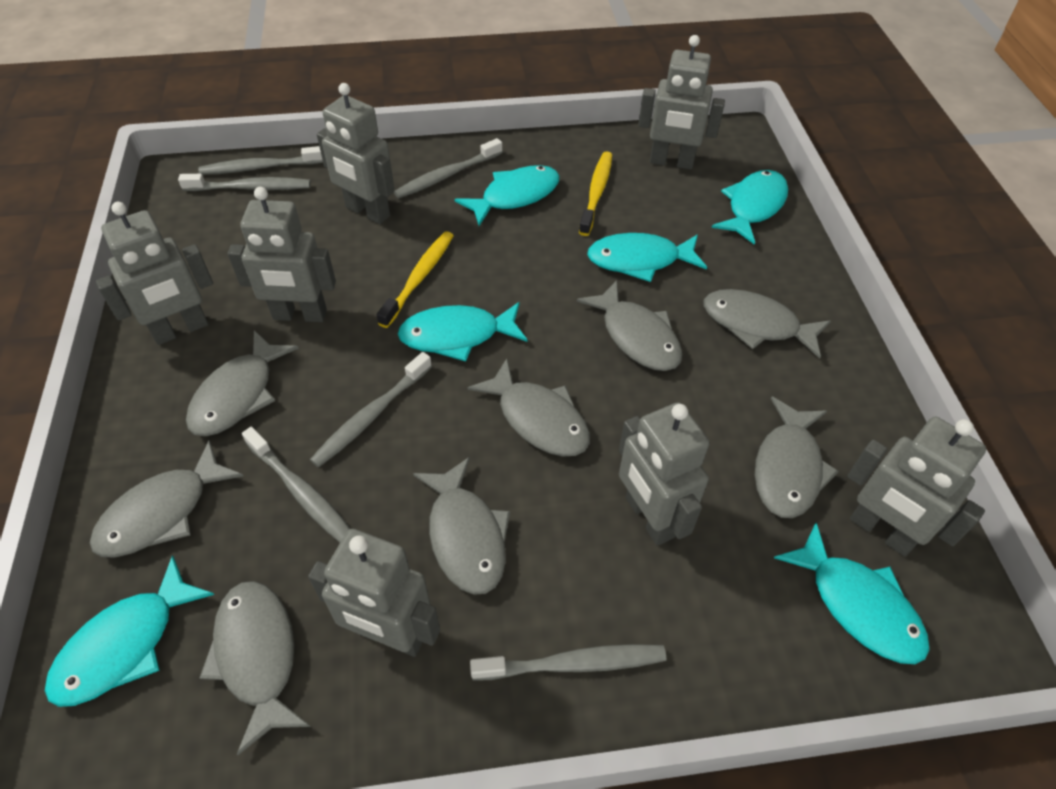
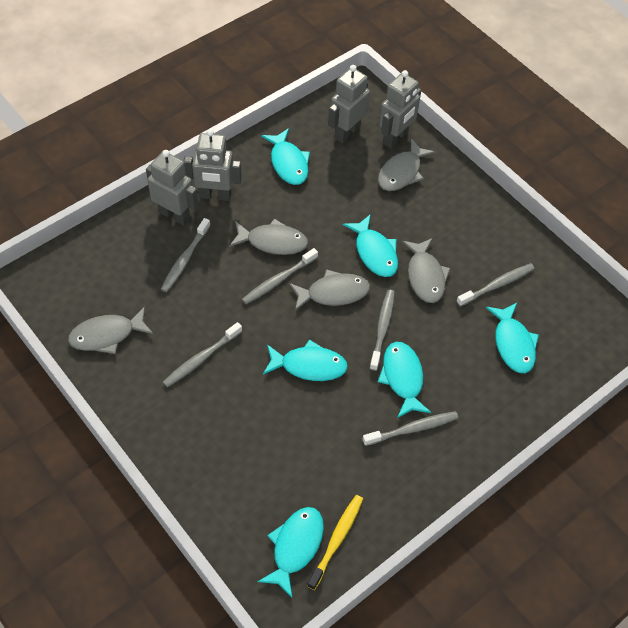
grey fish: [90,440,244,557] [186,331,299,436] [200,581,311,755] [413,457,510,595] [468,359,590,457] [577,280,682,371] [703,289,831,359] [755,396,839,518] = 8 -> [68,307,153,354] [229,219,308,255] [289,269,370,311] [378,138,435,191] [402,238,450,303] = 5
grey robot: [96,202,213,345] [228,187,336,322] [308,529,440,657] [317,83,395,224] [619,402,709,546] [638,35,725,170] [847,417,986,557] = 7 -> [146,150,198,226] [184,129,242,201] [328,65,370,143] [379,70,421,148] = 4
yellow toothbrush: [377,231,454,328] [579,151,612,236] = 2 -> [307,495,363,590] = 1

